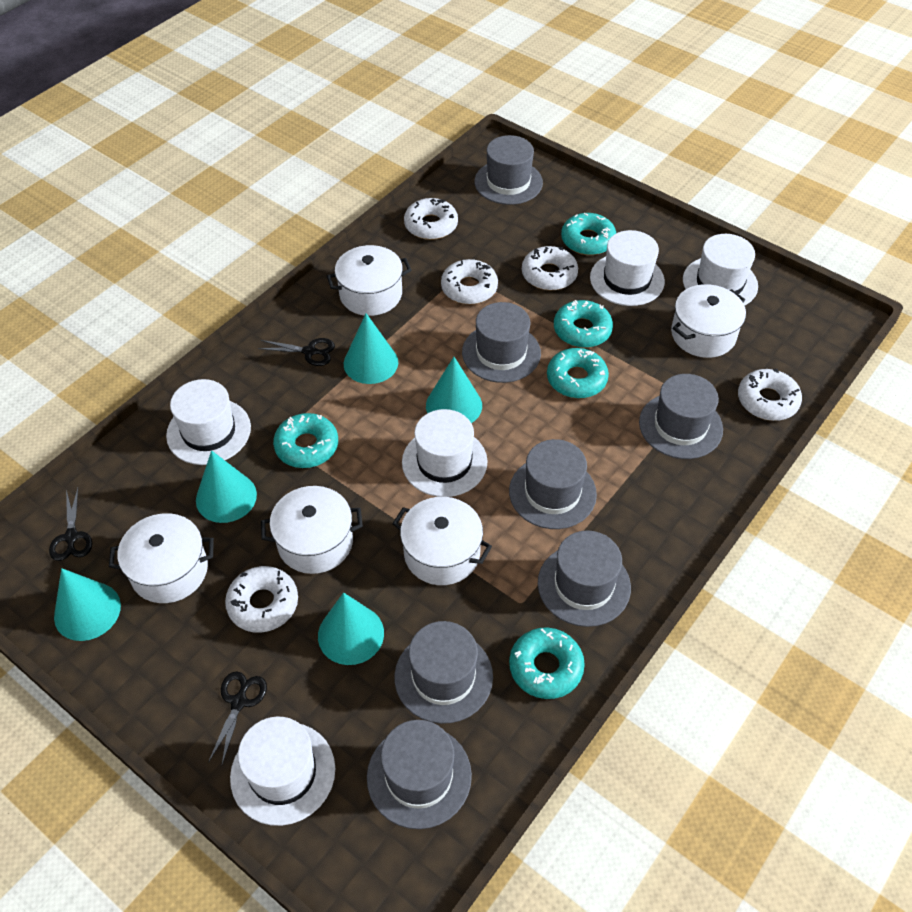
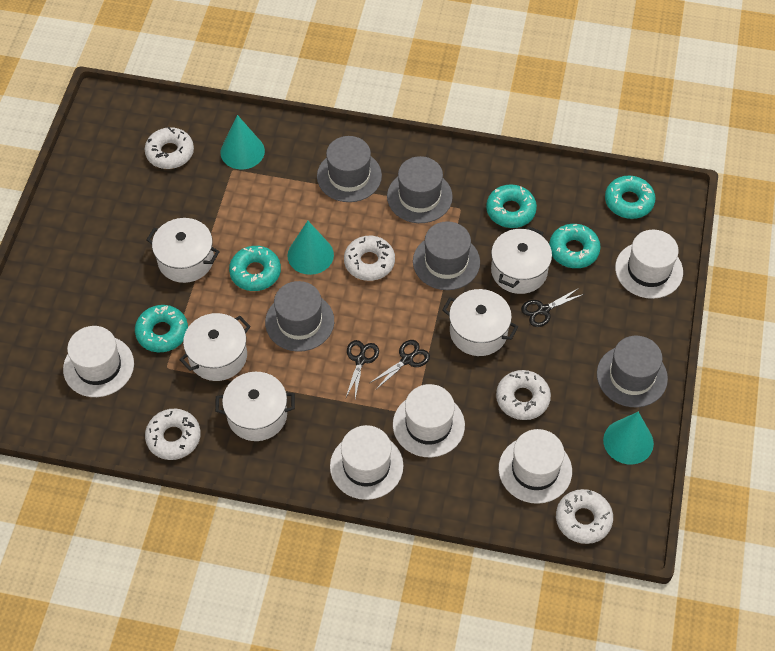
grey hat: [367,720,472,829] [394,621,493,724] [462,302,541,383] [474,135,543,205] [509,439,597,529] [538,530,631,627] [639,374,723,459] = 7 -> [265,281,334,352] [317,136,382,202] [387,156,453,223] [413,221,480,290] [597,336,668,407] = 5
turquoise cone: [54,568,121,641] [196,450,257,523] [318,592,384,665] [344,313,398,384] [426,357,482,423] = 5 -> [220,115,265,169] [287,221,334,275] [603,412,654,464] = 3

